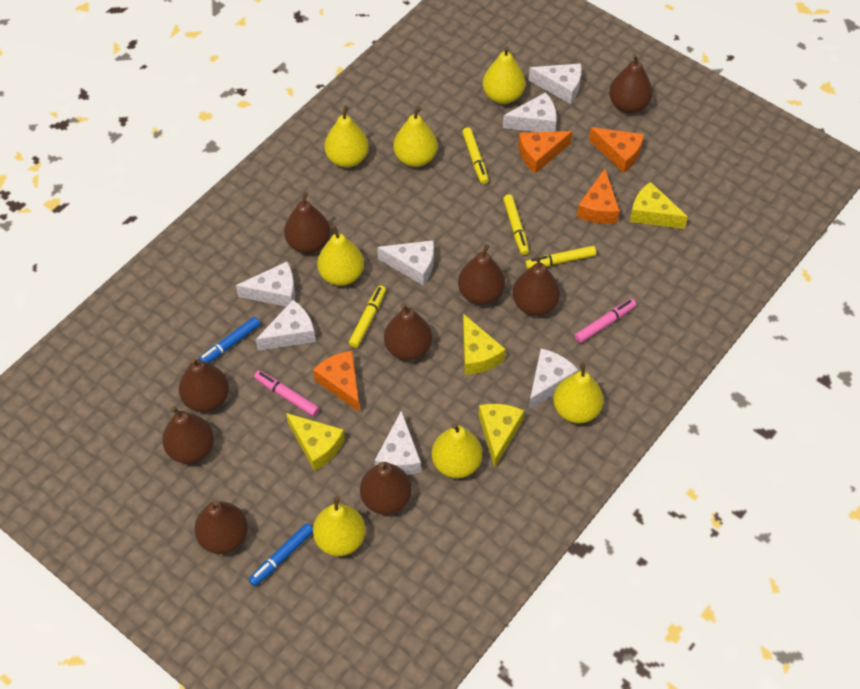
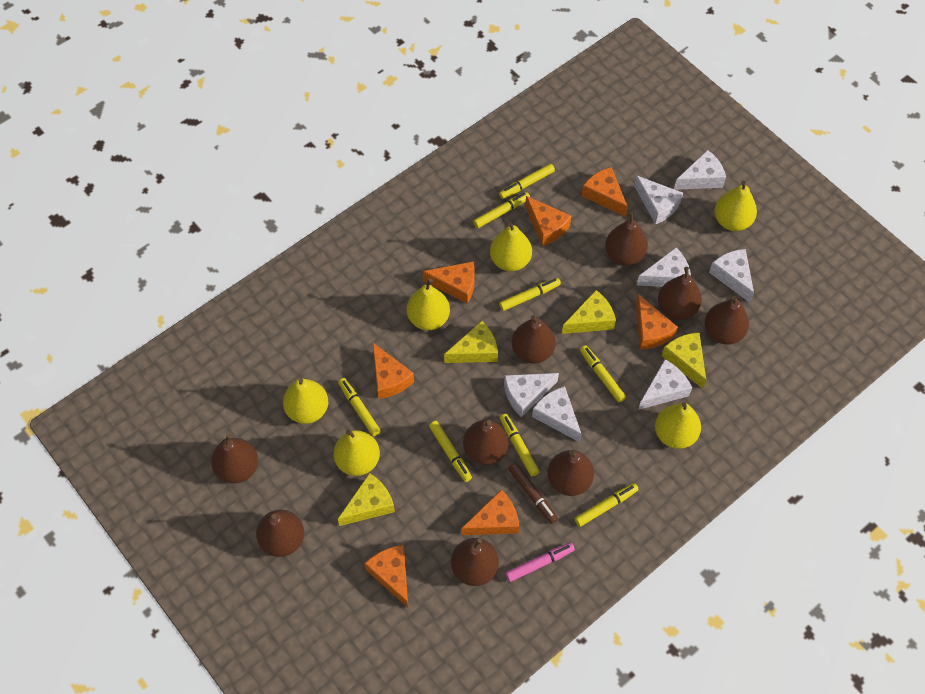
blue marker: [198,317,260,363] [249,523,313,587] = 2 -> none = 0
brown marker: none = 0 -> [508,463,558,524] = 1
orange cheese: [313,351,360,412] [518,131,573,174] [577,169,620,224] [589,127,644,173] = 4 -> [364,545,408,607] [373,343,414,399] [423,261,475,304] [461,489,519,535] [525,196,571,246] [582,167,628,217] [636,294,678,349] = 7
pink marker: [254,370,319,417] [574,299,636,343] = 2 -> [505,542,575,582] = 1
yellow marker: [349,285,386,348] [462,127,489,184] [503,195,529,255] [525,246,596,269] = 4 -> [338,378,381,436] [429,421,472,482] [473,192,530,228] [499,164,555,199] [499,278,561,311] [500,414,540,477] [575,483,639,527] [580,345,626,402] = 8
yellow pear: [313,496,366,556] [317,225,364,286] [324,106,369,168] [393,106,438,167] [432,423,482,478] [483,46,525,104] [553,363,604,424] = 7 -> [283,378,328,424] [333,430,380,476] [407,279,450,330] [490,222,532,271] [655,402,701,449] [714,181,757,231] = 6

